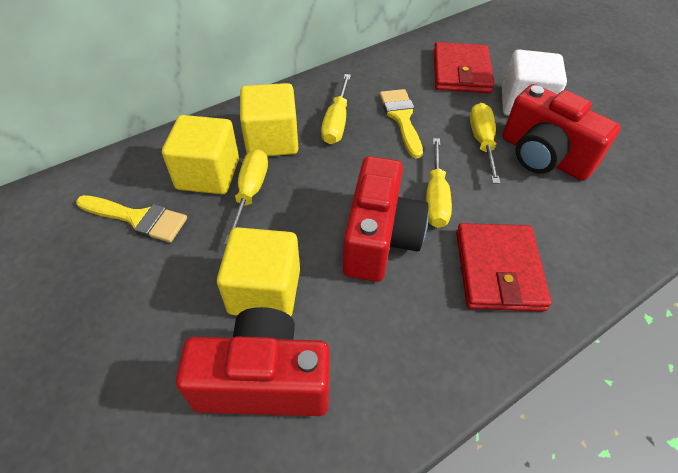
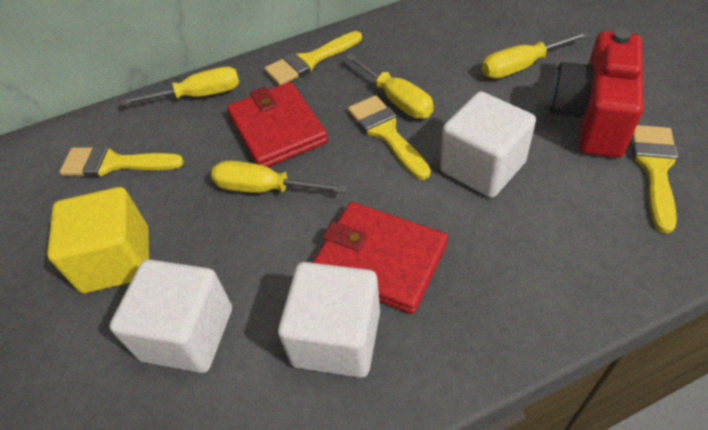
red camera: [176,307,330,416] [343,156,429,282] [502,84,621,181] = 3 -> [550,29,643,158] = 1
white cube: [502,50,567,116] = 1 -> [109,259,232,373] [278,262,380,378] [440,92,536,198] = 3
yellow brush: [76,195,187,243] [380,89,423,158] = 2 -> [59,145,184,177] [264,31,362,85] [348,95,431,180] [632,125,679,233] = 4
yellow cube: [162,115,239,194] [217,227,300,316] [240,83,298,156] = 3 -> [47,187,149,293] = 1

